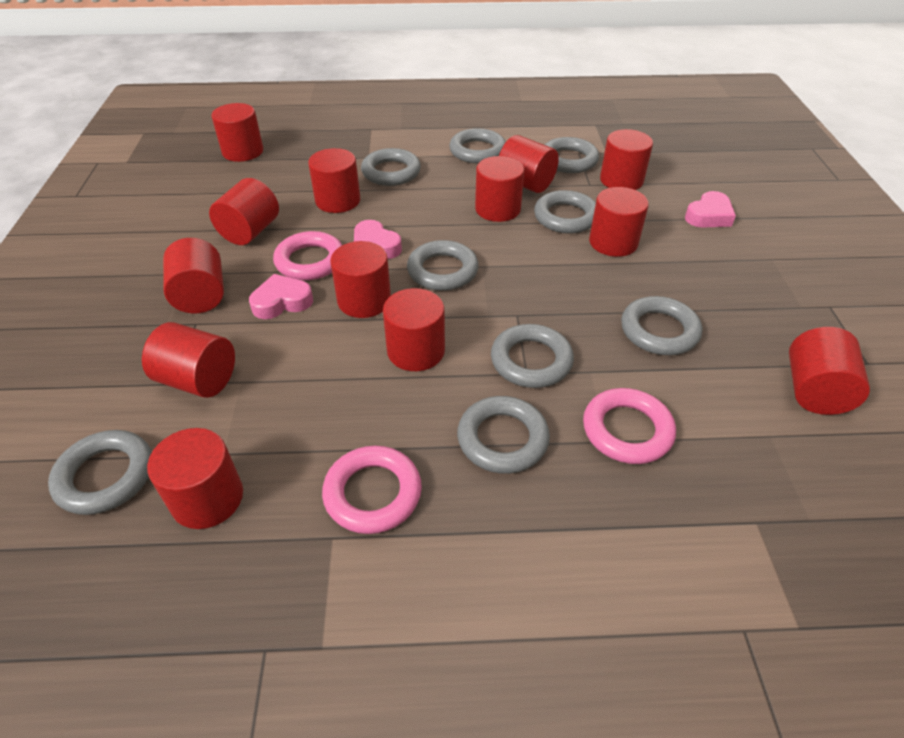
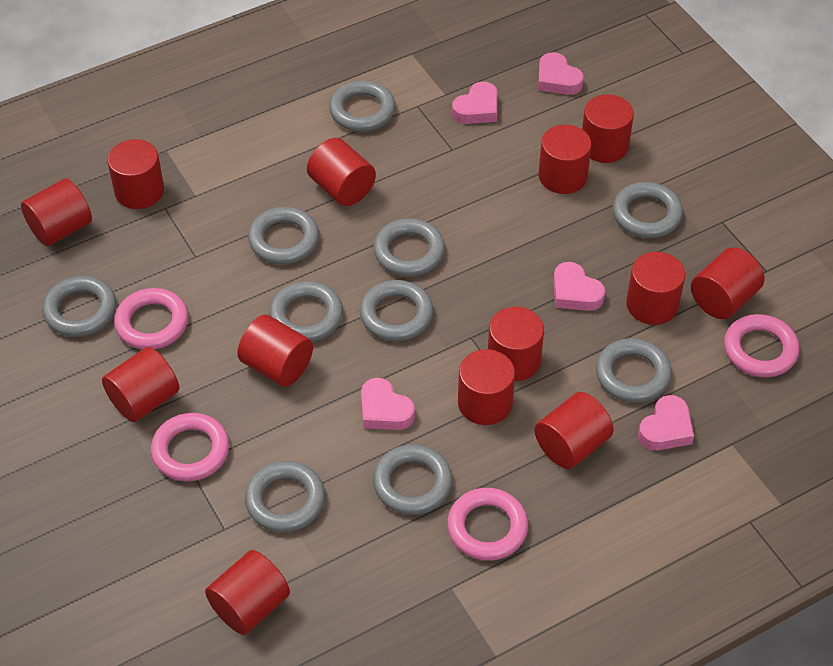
grey ring: [48,430,152,515] [361,148,421,186] [407,240,479,291] [449,128,506,164] [457,396,550,474] [491,324,574,388] [534,190,596,234] [544,137,599,173] [621,296,702,355] = 9 -> [42,276,116,337] [245,461,325,532] [248,207,319,264] [269,281,343,342] [329,81,396,132] [360,280,433,341] [373,218,445,277] [373,444,452,515] [596,338,672,403] [613,182,683,238] = 10
pink heart: [249,274,313,319] [354,220,402,259] [685,191,736,228] = 3 -> [361,378,415,430] [452,82,498,124] [538,52,584,95] [553,262,605,311] [638,395,694,450] = 5
pink ring: [273,231,342,280] [322,446,422,534] [583,388,676,464] = 3 -> [114,288,188,349] [151,413,229,481] [447,488,528,561] [724,314,800,377] = 4

